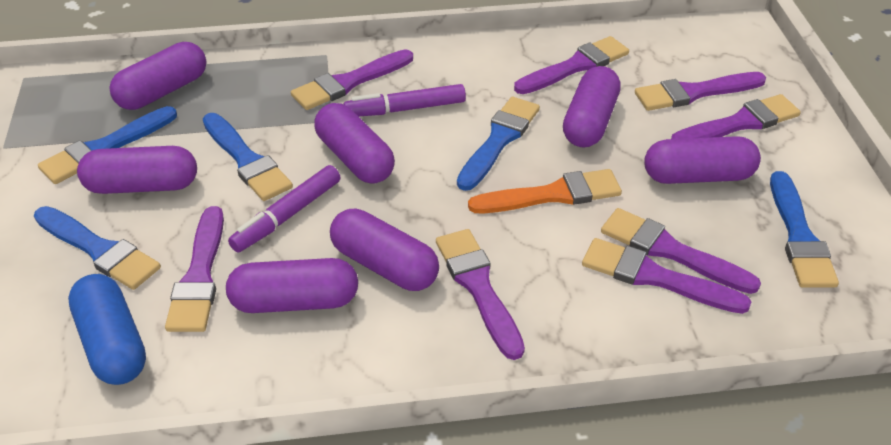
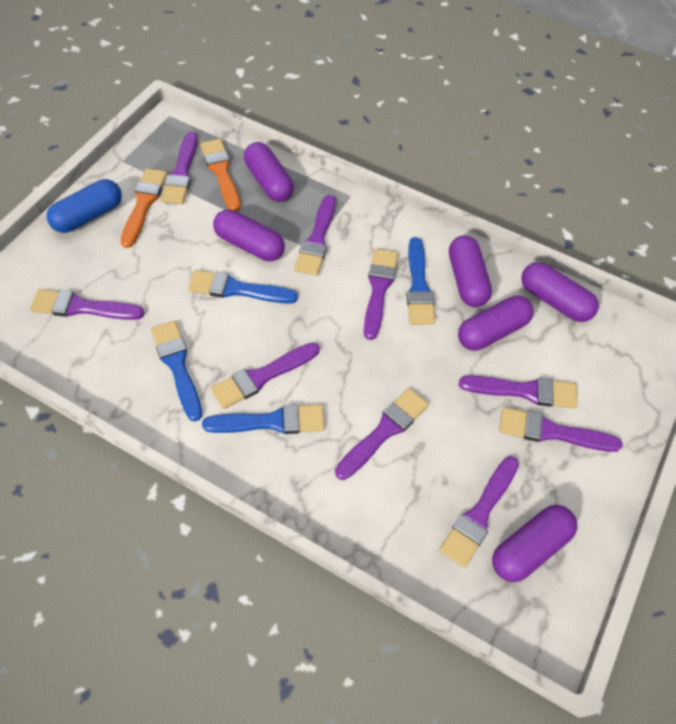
blue brush: [34,206,161,290] [38,106,177,184] [203,113,293,201] [457,97,540,191] [770,171,839,288] = 5 -> [151,321,202,421] [188,270,298,303] [202,404,325,434] [407,237,435,325] = 4
orange brush: [468,169,622,213] = 1 -> [121,168,167,248] [200,139,241,212] = 2
purple brush: [165,206,224,332] [291,49,413,110] [436,229,525,360] [514,36,629,94] [582,238,751,314] [601,208,761,294] [635,72,766,111] [671,94,801,139] = 8 -> [30,289,144,320] [161,132,198,204] [211,342,320,409] [295,195,336,276] [335,388,429,480] [364,249,398,340] [440,456,519,567] [459,375,577,408] [499,407,622,452] = 9
purple capsule: [77,146,197,194] [110,42,207,110] [226,258,358,313] [314,103,395,183] [330,209,439,291] [563,66,621,148] [644,136,761,184] = 7 -> [213,209,285,261] [244,142,294,202] [449,235,492,307] [458,296,534,351] [492,505,577,582] [521,262,599,322] = 6
purple marker: [228,165,341,252] [343,84,466,116] = 2 -> none = 0

